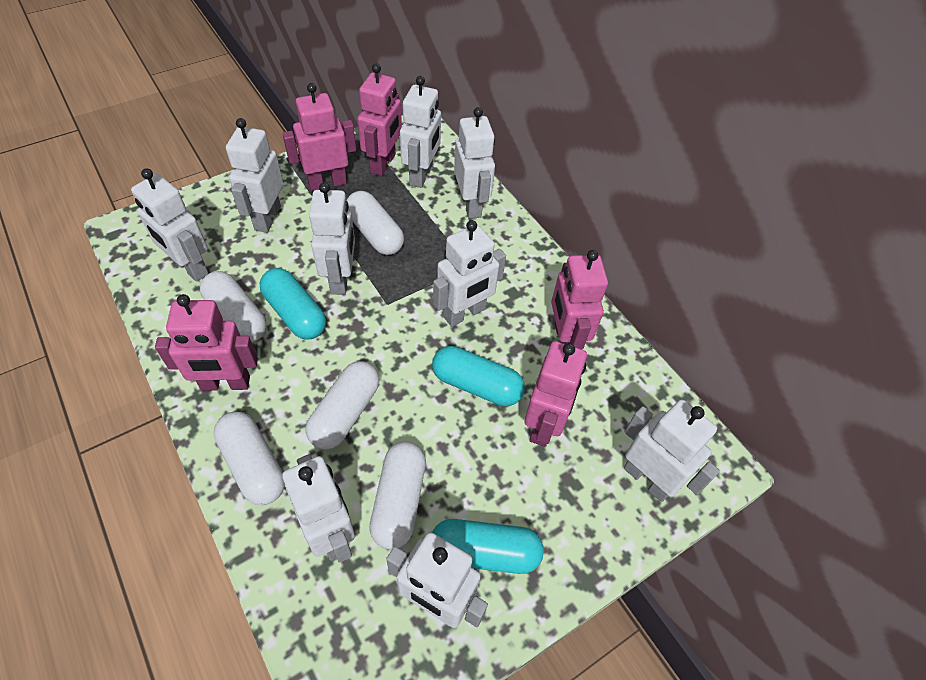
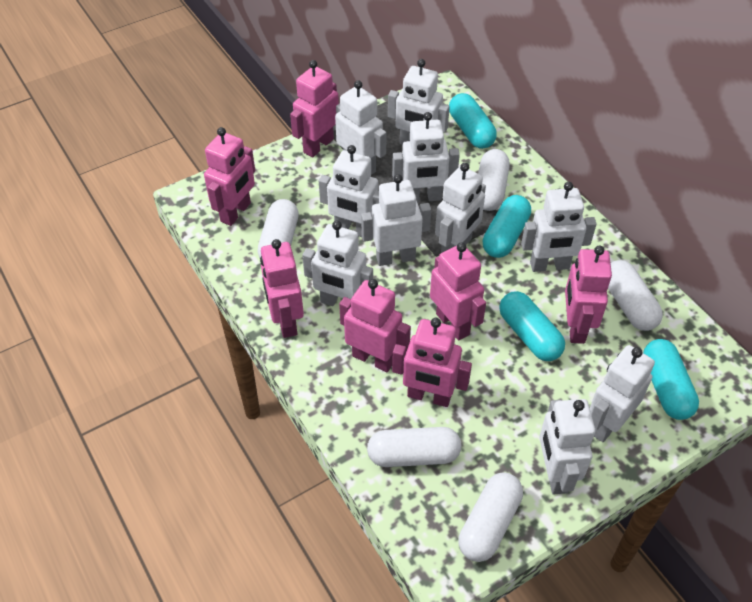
pink robot: [155,294,258,391] [283,83,356,191] [357,63,402,176] [524,341,587,447] [551,250,608,349] = 5 -> [204,127,255,226] [260,239,304,338] [290,60,339,157] [339,279,411,372] [392,318,472,407] [430,242,486,340] [565,246,612,344] = 7
turquoise capsule: [260,268,326,340] [432,346,525,406] [432,519,544,574] = 3 -> [449,93,497,149] [483,195,531,258] [499,291,565,361] [643,339,699,420] = 4
white robot: [131,168,209,282] [226,118,283,233] [282,454,355,563] [309,182,355,295] [386,532,488,628] [400,76,441,188] [433,220,506,327] [454,107,495,219] [624,400,720,502] = 9 -> [302,220,373,306] [319,145,379,237] [335,80,387,175] [361,174,431,266] [388,59,450,145] [392,112,460,202] [435,163,486,253] [521,182,597,272] [539,399,595,494] [590,345,655,442] = 10

